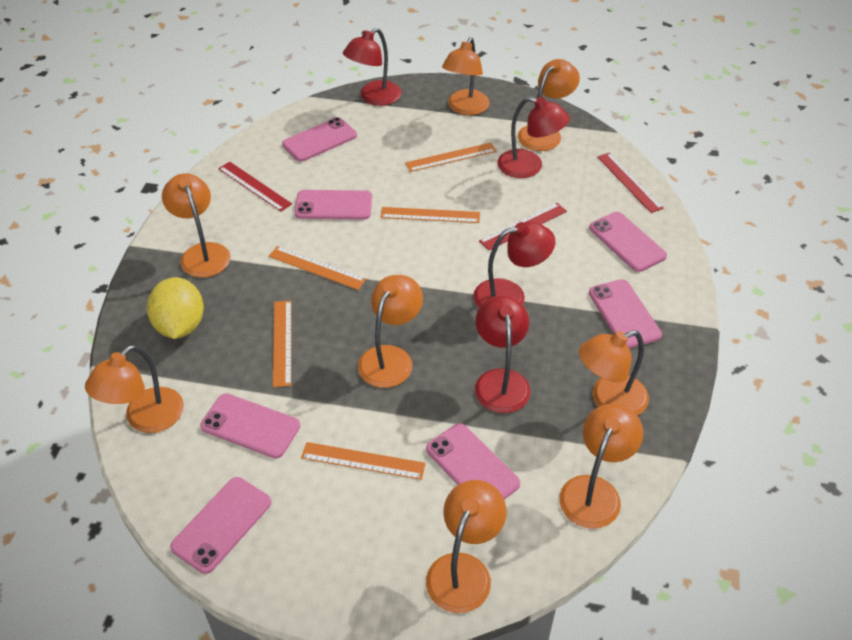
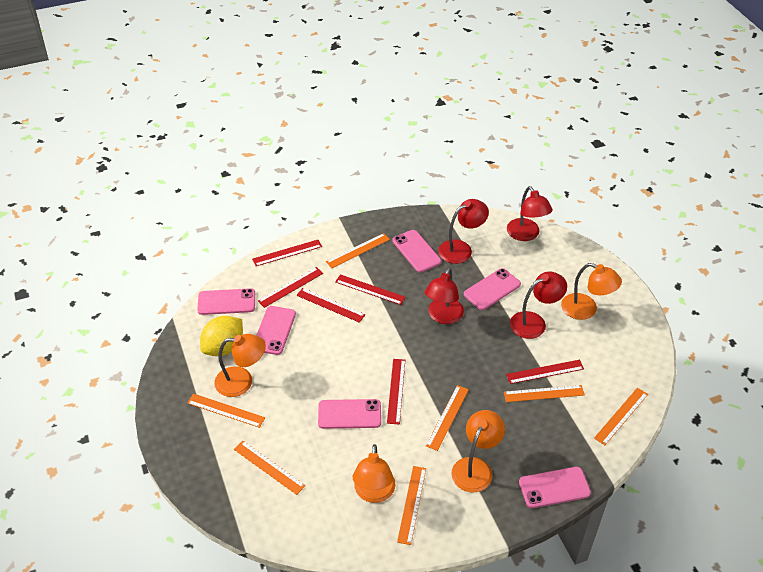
orange lamp: [85,345,184,433] [162,173,230,277] [358,275,423,388] [426,480,507,613] [442,37,490,115] [518,59,580,151] [559,404,643,529] [579,330,649,416] = 8 -> [214,334,266,397] [353,444,396,503] [451,410,505,493] [561,263,622,320] = 4
orange ruler: [269,246,366,290] [273,301,291,387] [301,442,426,480] [381,207,480,223] [405,143,497,172] = 5 -> [187,394,265,428] [234,441,306,495] [326,233,390,268] [397,466,426,545] [426,385,469,451] [504,385,585,402] [594,388,648,445] = 7
pink phone: [170,477,271,574] [200,393,300,458] [282,117,357,162] [294,190,372,220] [426,423,520,499] [589,212,667,272] [589,279,662,348] = 7 -> [197,288,255,315] [256,306,296,355] [318,399,381,429] [392,230,441,272] [464,268,521,310] [519,467,591,508] = 6
red ruler: [218,162,292,212] [479,203,567,251] [598,153,664,213] = 3 -> [252,240,322,266] [258,267,323,308] [296,288,365,323] [335,274,406,305] [387,359,405,425] [506,360,584,384] = 6

